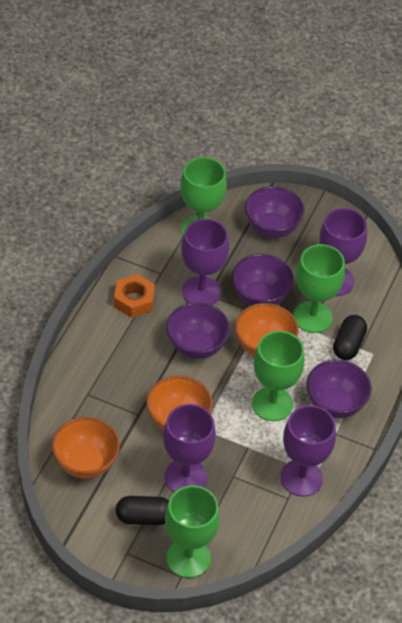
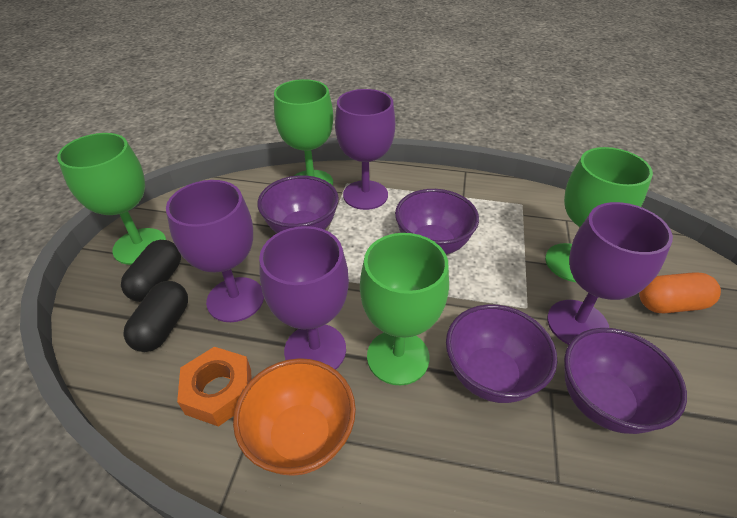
orange bowl: [52,417,120,479] [146,376,213,430] [235,303,299,356] = 3 -> [233,358,356,476] = 1
orange capsule: none = 0 -> [639,272,721,313] = 1

